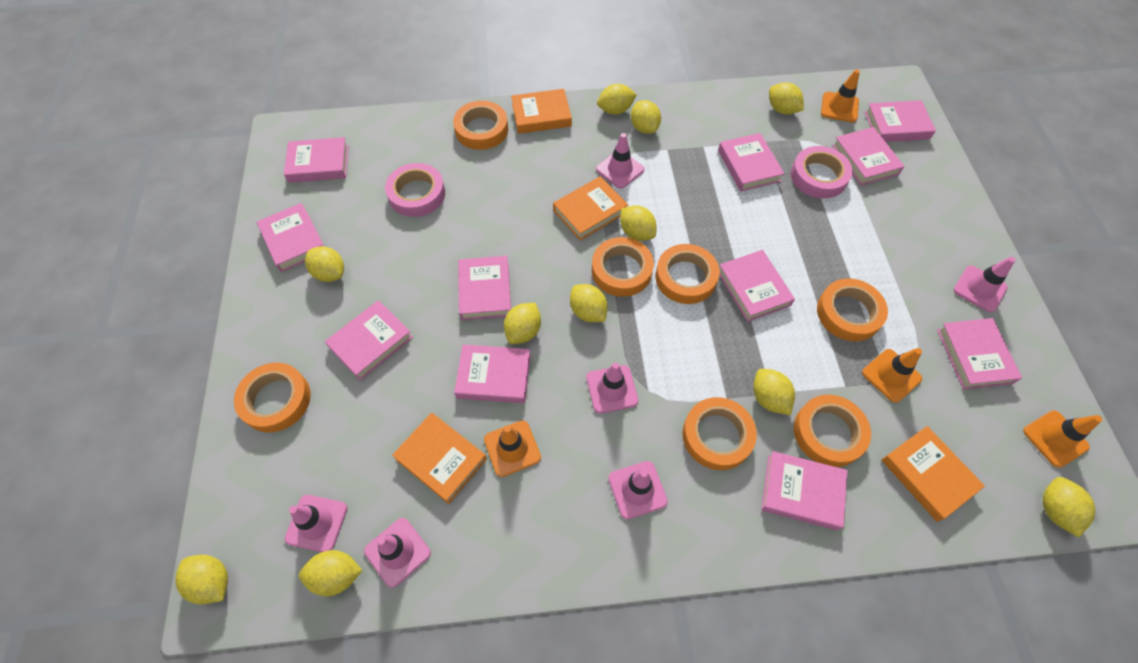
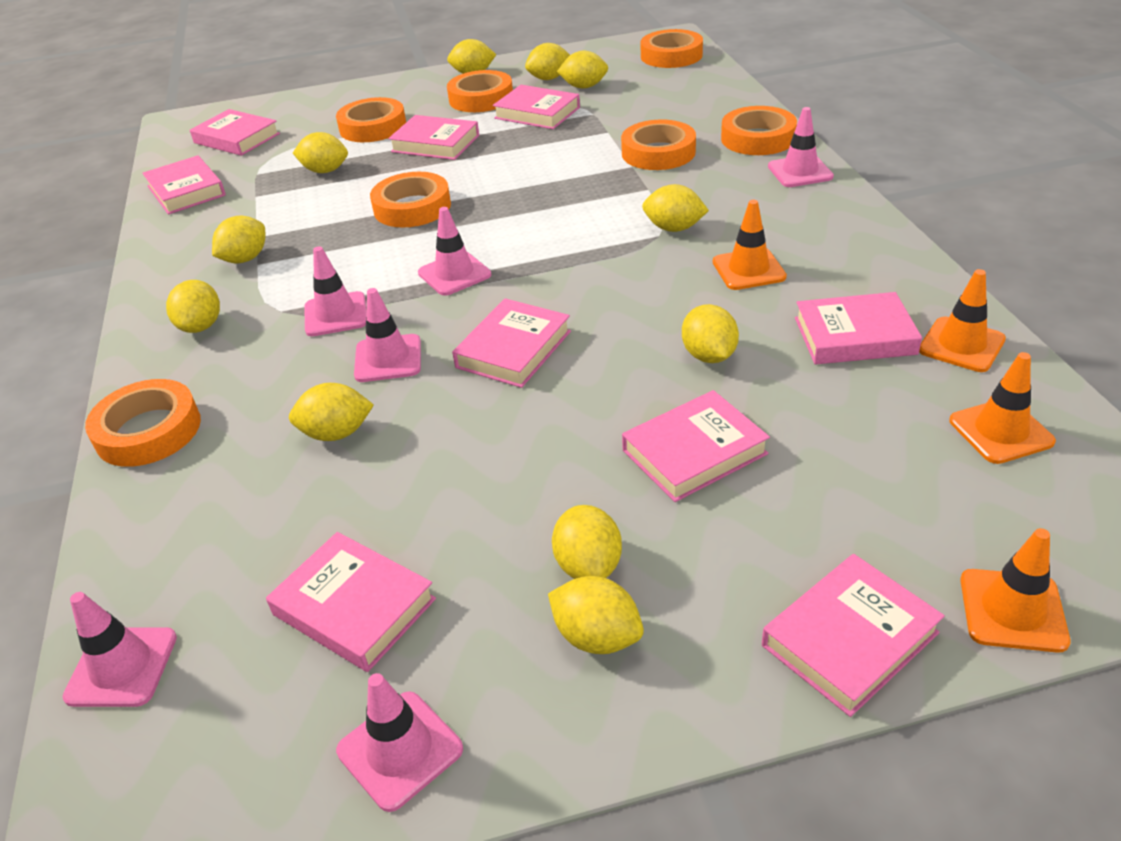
orange book: [392,413,487,504] [511,89,572,134] [553,176,628,241] [882,426,985,522] = 4 -> none = 0
pink book: [257,203,324,272] [284,137,349,183] [325,300,413,380] [454,344,531,403] [458,256,511,320] [718,133,785,192] [719,250,795,322] [762,451,847,530] [832,127,905,186] [865,100,936,142] [937,318,1022,389] = 11 -> [142,155,226,214] [190,109,280,156] [266,532,436,672] [388,115,479,160] [452,298,571,388] [493,85,580,129] [622,390,770,502] [762,554,945,717] [795,292,922,364] = 9
pink tape: [385,163,445,217] [791,146,853,198] = 2 -> none = 0

